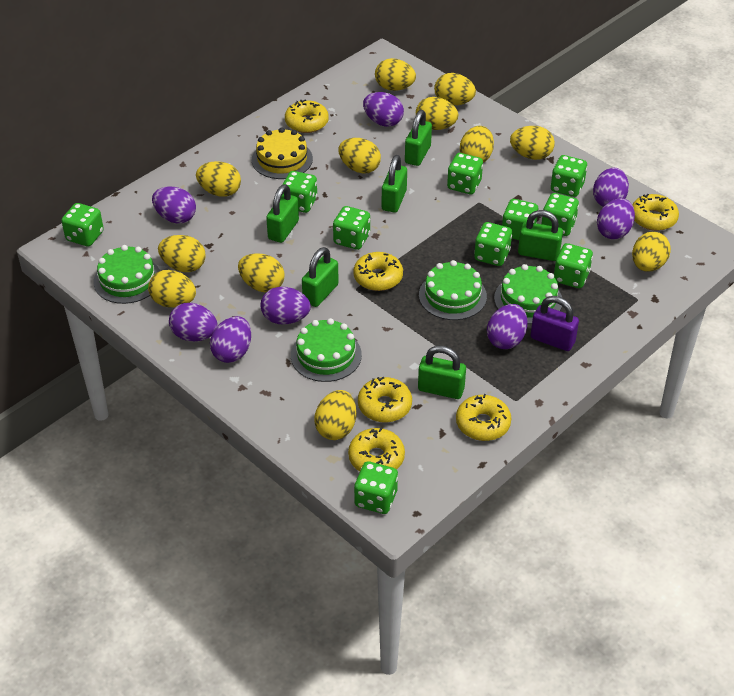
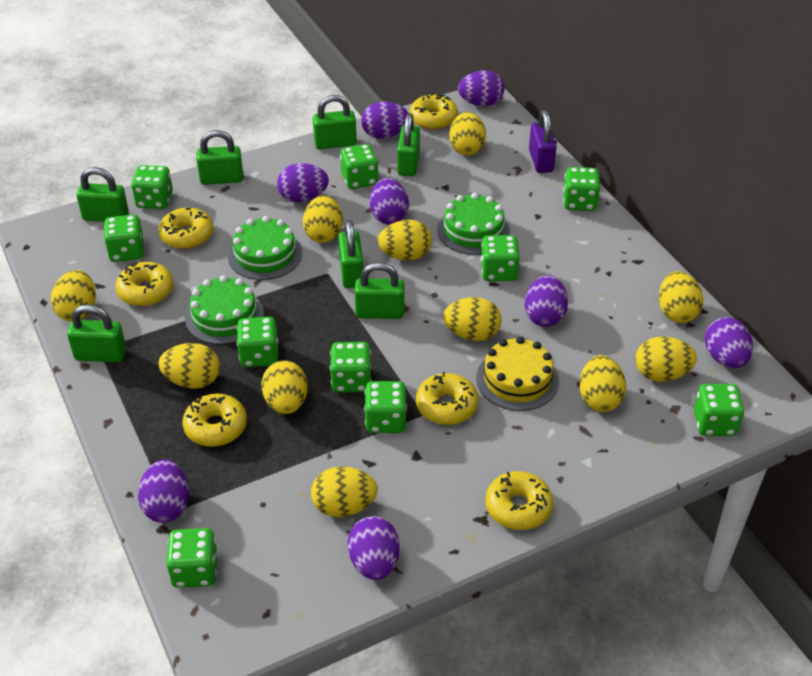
green cake: [93,245,160,304] [291,318,362,382] [419,260,487,320] [494,264,562,324] = 4 -> [185,275,264,345] [228,216,302,280] [437,193,510,255] = 3
green padlock: [266,184,299,243] [302,247,339,307] [382,155,407,212] [405,110,432,166] [418,345,466,399] [518,210,563,261] = 6 -> [67,304,126,362] [76,167,129,222] [196,130,243,185] [313,95,357,149] [338,220,363,288] [355,262,404,319] [397,113,420,176] = 7
yellow egg: [148,270,196,307] [158,235,206,272] [196,161,241,197] [238,253,285,292] [314,390,356,440] [339,138,381,174] [375,58,416,91] [416,97,458,130] [434,73,476,105] [460,126,494,163] [510,126,555,160] [632,232,671,272] = 12 -> [51,270,96,322] [159,343,220,389] [261,361,308,414] [303,195,343,243] [311,467,378,517] [378,220,432,260] [443,297,501,341] [449,112,486,155] [579,355,626,412] [635,336,697,382] [659,271,703,323] = 11

